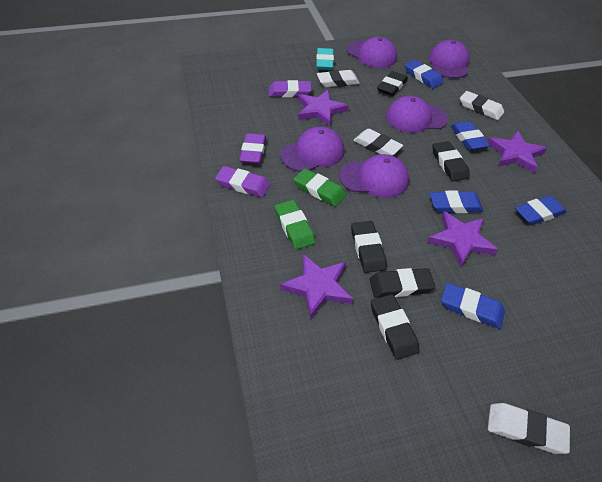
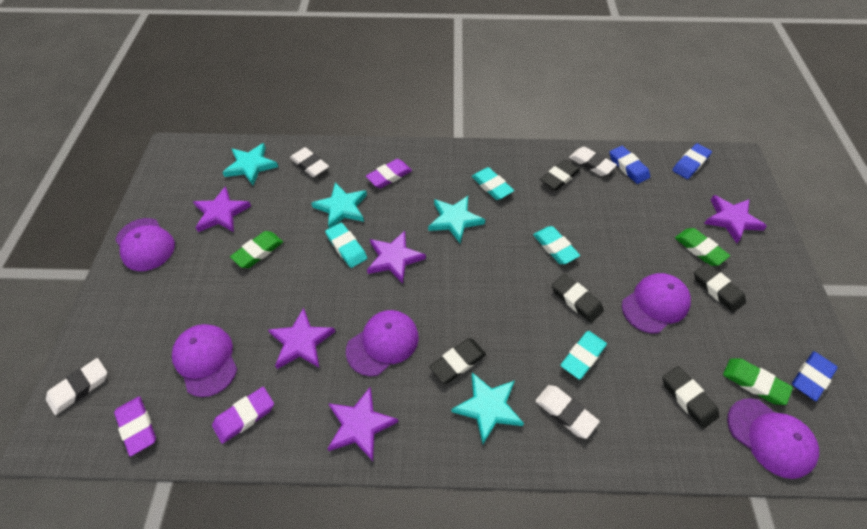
blue eraser: [405,60,443,88] [430,190,484,213] [441,283,505,329] [451,121,490,151] [515,195,566,225] = 5 -> [610,146,650,184] [672,143,712,179] [792,351,838,401] = 3
green eraser: [275,200,315,250] [293,168,346,207] = 2 -> [230,231,283,268] [675,228,730,266] [723,358,793,405] = 3
purple star: [280,254,353,319] [298,90,349,127] [427,211,498,267] [488,131,547,173] = 4 -> [193,186,251,232] [268,308,335,369] [327,387,398,461] [367,231,426,284] [704,195,767,243] = 5
turquoise eraser: [316,48,334,70] = 1 -> [325,222,367,268] [471,167,514,200] [533,226,580,264] [560,331,607,380] = 4
turquoise star: none = 0 -> [222,143,278,185] [311,183,367,228] [428,196,485,243] [451,372,524,444] = 4

